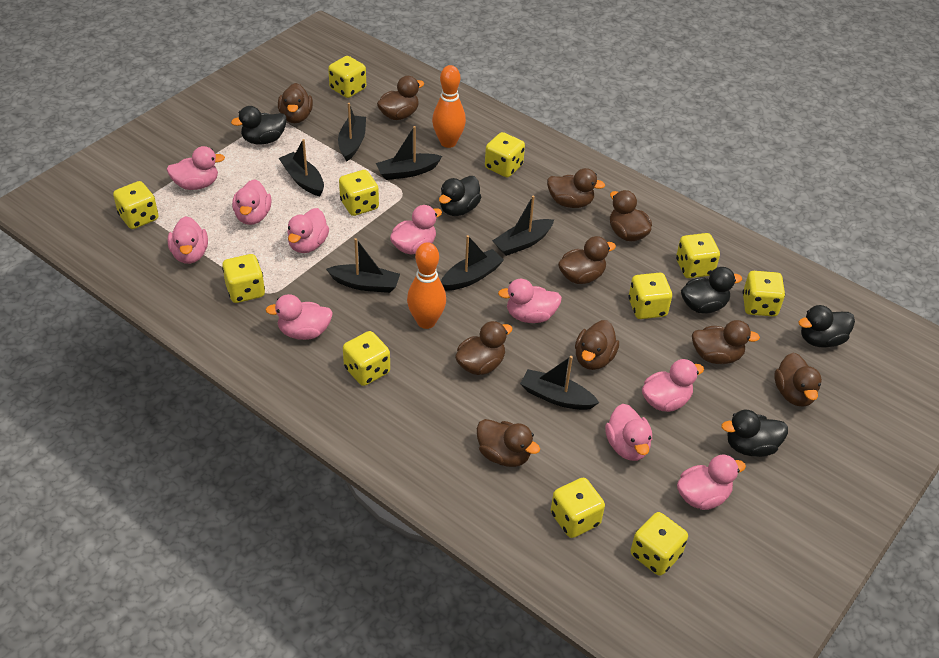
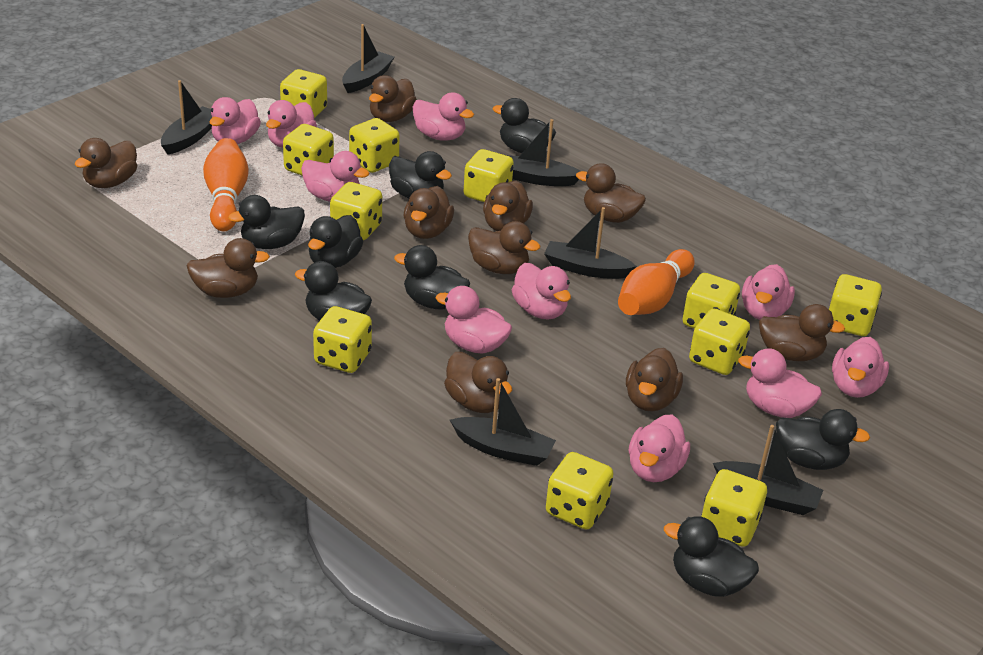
black boat: [279,139,324,196] [326,238,400,293] [338,103,366,162] [376,126,442,180] [441,235,504,291] [492,195,554,256] [520,356,599,410] = 7 -> [161,80,212,154] [342,24,394,93] [450,378,556,466] [506,119,580,186] [544,207,637,279] [713,425,823,515] = 6
black duck: [231,106,287,144] [439,176,481,216] [681,267,742,314] [721,410,788,457] [799,305,855,348] = 5 -> [228,195,305,249] [295,261,372,321] [308,215,363,268] [389,151,452,198] [394,245,470,310] [493,98,556,153] [664,516,759,597] [776,409,870,470] = 8

